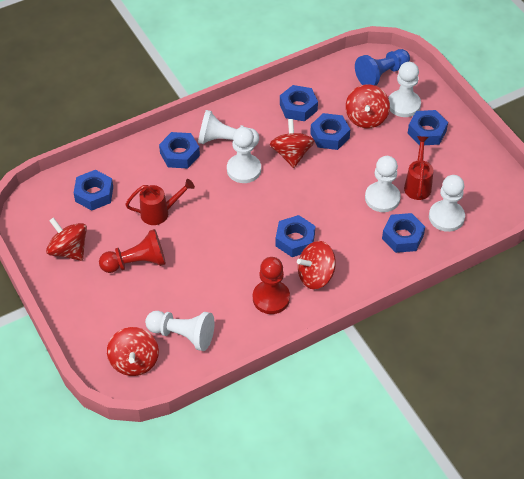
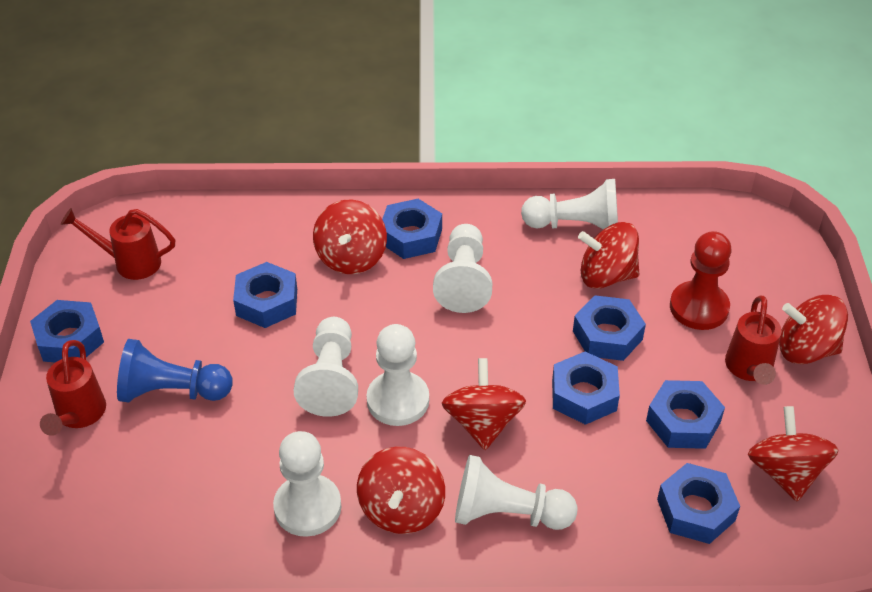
red pawn: [99,229,166,273] [253,257,290,314] = 2 -> [670,231,732,330] = 1
red spinning top: [46,217,87,261] [107,327,159,376] [270,119,315,168] [297,241,336,289] [346,84,390,128] = 5 -> [313,200,387,274] [357,447,445,534] [442,358,526,450] [578,222,639,289] [748,406,839,501] [779,295,848,364] = 6
red watering can: [125,179,195,225] [404,136,434,200] = 2 -> [40,340,106,436] [61,208,175,280] [725,295,782,385] = 3

